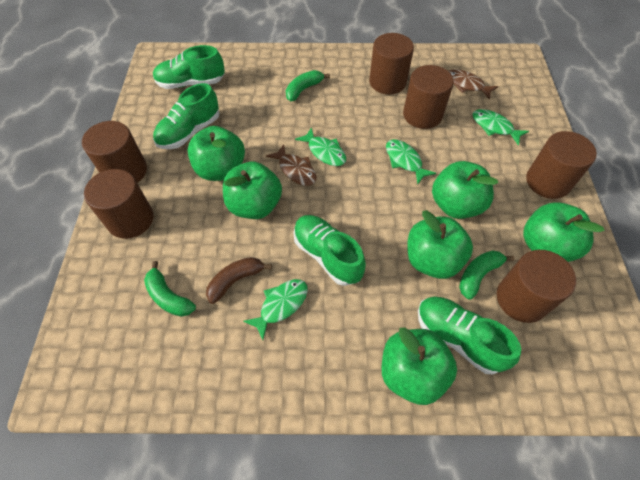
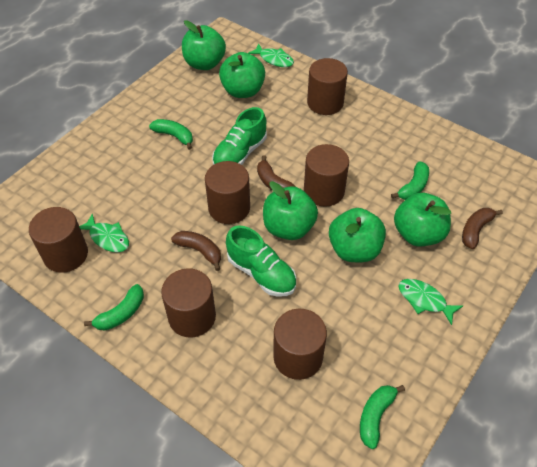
brown banana: [206,257,272,304] = 1 -> [171,231,221,271] [257,155,296,190] [462,208,503,249] = 3
brown fish: [266,144,317,186] [448,69,499,100] = 2 -> none = 0
green apple: [188,126,245,181] [223,162,282,219] [382,327,457,405] [408,210,473,279] [432,161,498,219] [523,203,604,262] = 6 -> [182,20,226,70] [219,52,265,98] [263,181,318,240] [329,208,386,262] [394,193,451,246] = 5
green banana: [144,261,196,317] [286,70,330,101] [459,250,514,300] = 3 -> [84,284,144,330] [149,119,193,150] [360,385,405,449] [391,161,429,200] = 4
green fish: [243,279,308,340] [295,127,346,166] [386,139,436,184] [472,109,529,145] = 4 -> [79,214,129,252] [248,43,294,67] [398,279,463,325] = 3
green shoe: [153,45,225,89] [153,83,220,149] [293,215,366,286] [418,296,521,374] = 4 -> [212,107,267,165] [226,226,296,297] = 2

